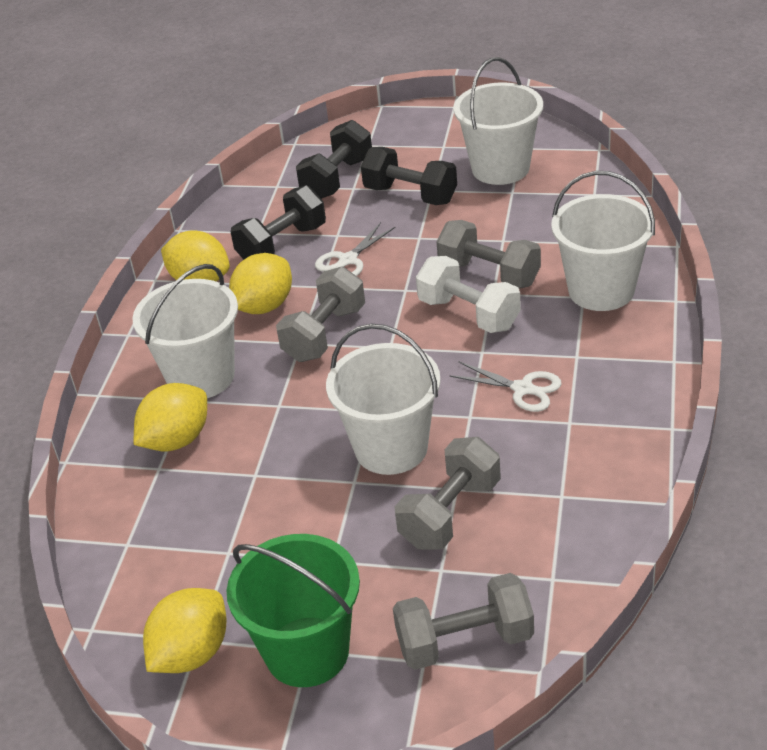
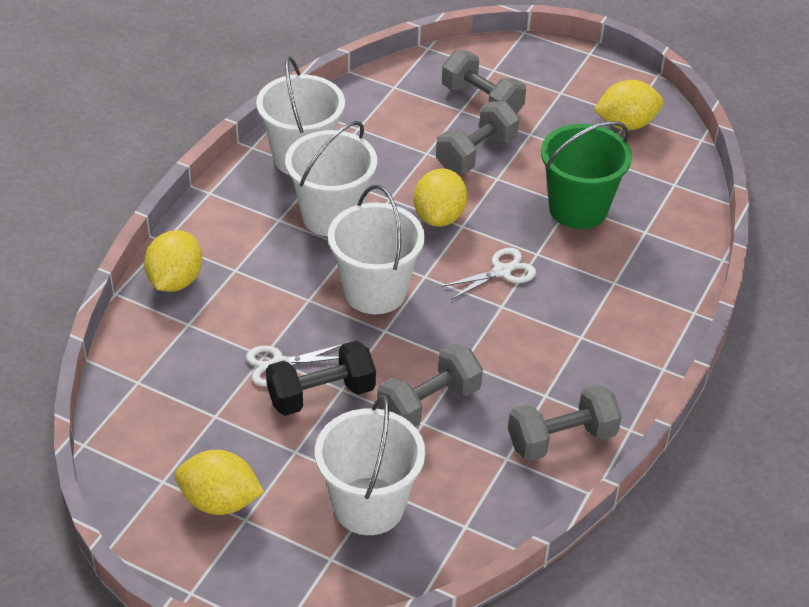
black dumbbell: [231,185,326,259] [296,120,372,199] [361,147,457,205] = 3 -> [266,341,376,416] = 1
white dumbbell: [416,256,521,333] = 1 -> none = 0

